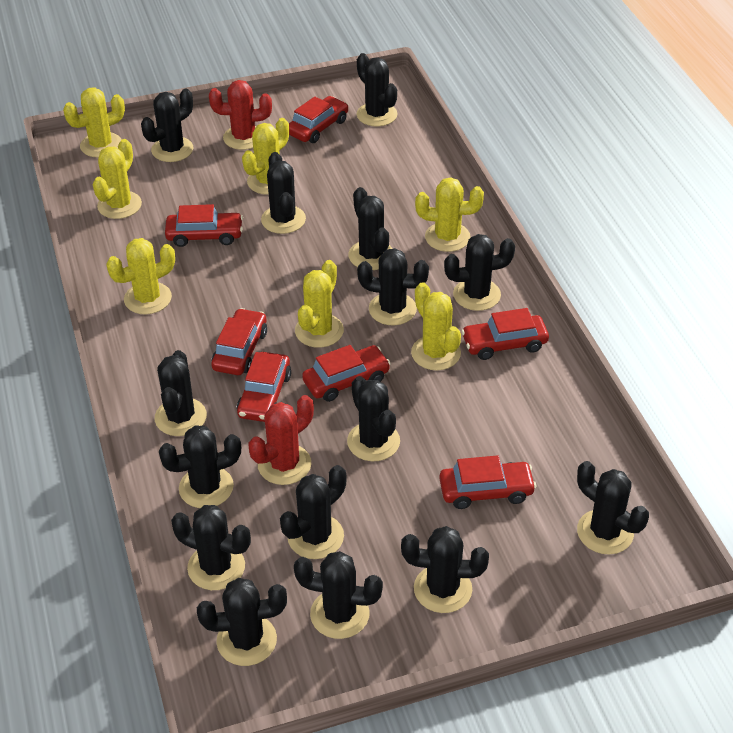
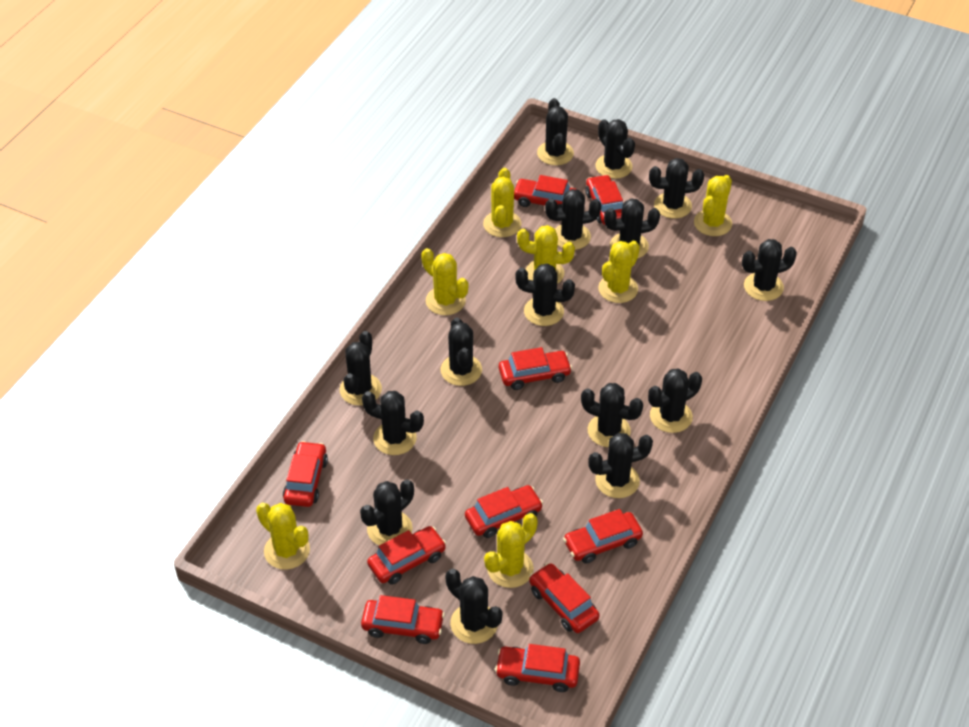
red cactus: [209,80,272,150] [248,395,314,485] = 2 -> none = 0
red car: [165,204,243,247] [211,308,267,375] [237,352,291,422] [289,96,348,143] [302,345,391,402] [439,455,536,509] [461,308,549,360] = 7 -> [283,441,328,507] [361,595,445,644] [367,526,446,585] [465,485,543,538] [495,644,580,692] [499,347,572,390] [514,175,577,209] [529,563,600,633] [563,509,643,564] [585,175,623,225] = 10

